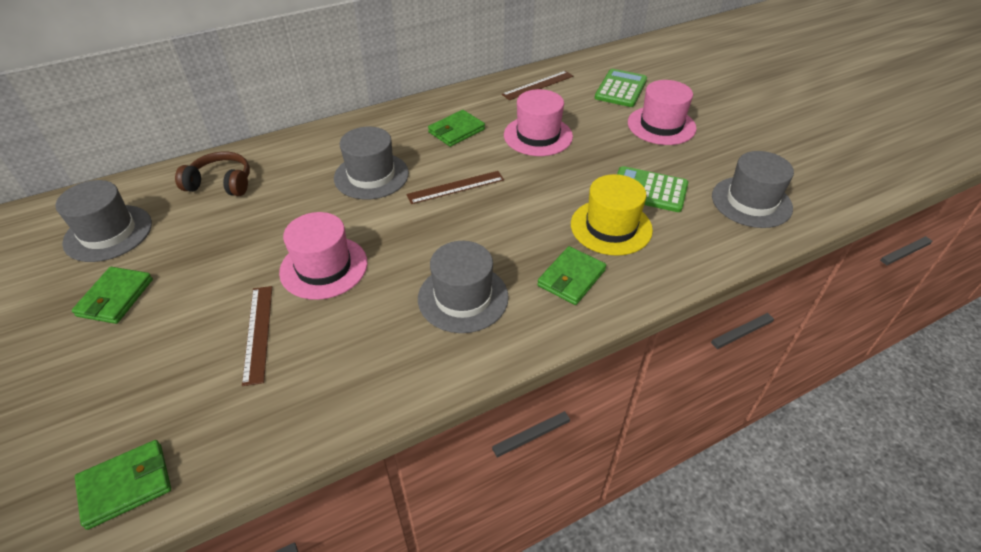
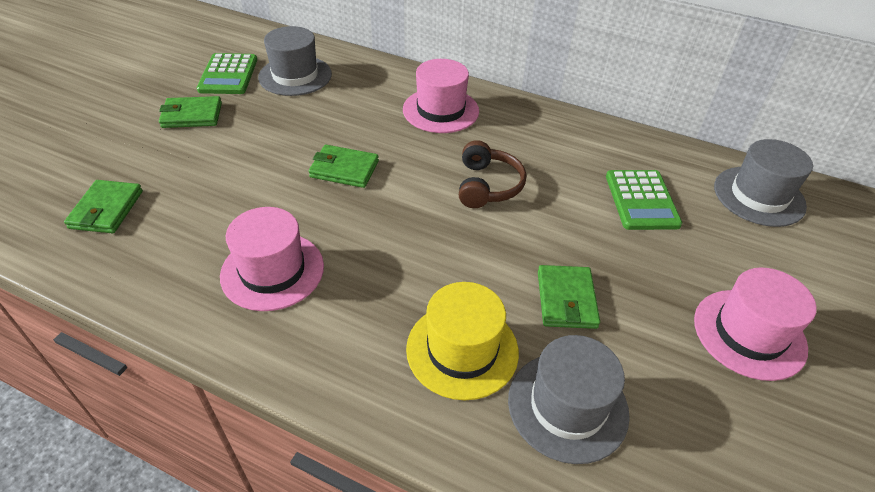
brown ruler: [242,286,272,386] [406,171,504,204] [502,71,574,100] = 3 -> none = 0
grey hat: [55,180,152,262] [334,126,409,199] [418,241,509,333] [712,151,794,228] = 4 -> [258,26,332,96] [508,335,630,464] [714,139,813,227] = 3

